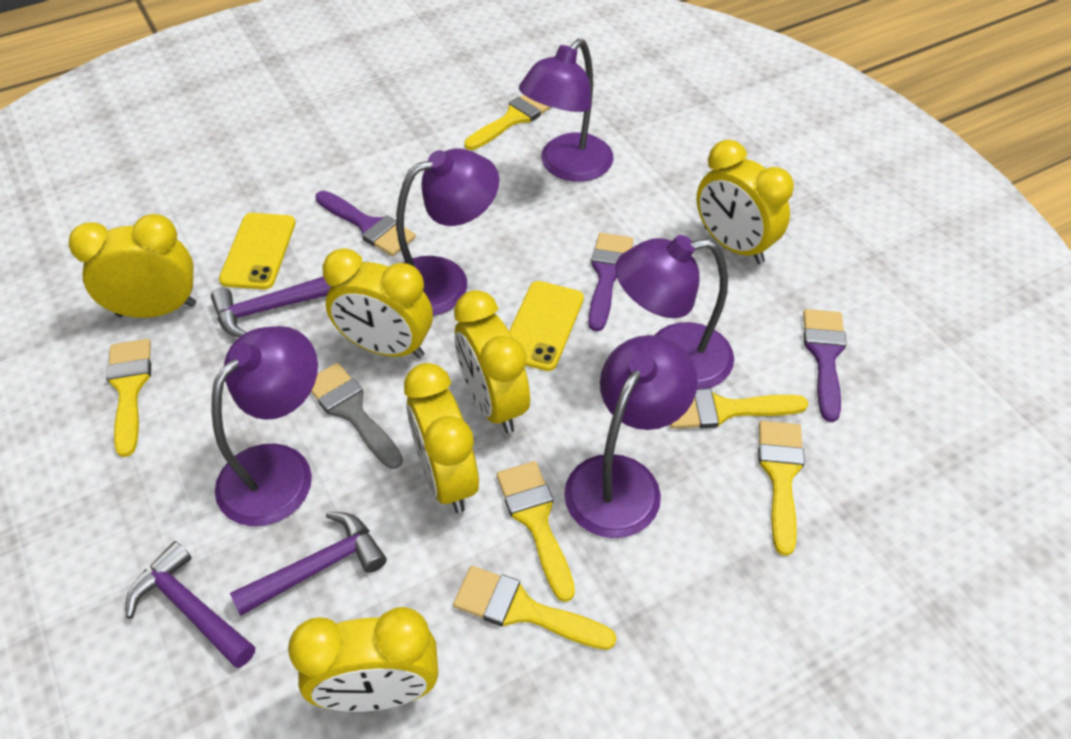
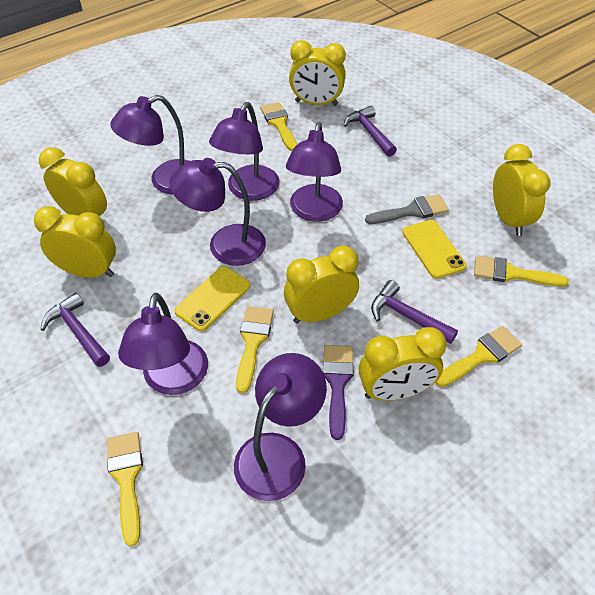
purple brush: [315,191,416,256] [588,233,633,332] [803,309,847,422] = 3 -> [323,345,354,440] = 1
purple lamp: [211,326,318,526] [396,149,499,316] [519,39,614,182] [564,335,698,538] [615,235,734,389] = 5 -> [110,95,189,194] [118,293,208,395] [170,158,266,266] [209,102,279,201] [234,353,327,501] [286,122,343,222] = 6
yellow brush: [106,339,151,457] [453,566,616,650] [464,95,552,150] [496,461,575,602] [670,389,808,429] [758,421,805,556] = 6 -> [107,432,143,546] [236,306,274,393] [260,102,297,151] [435,326,522,387] [474,255,568,287] = 5

